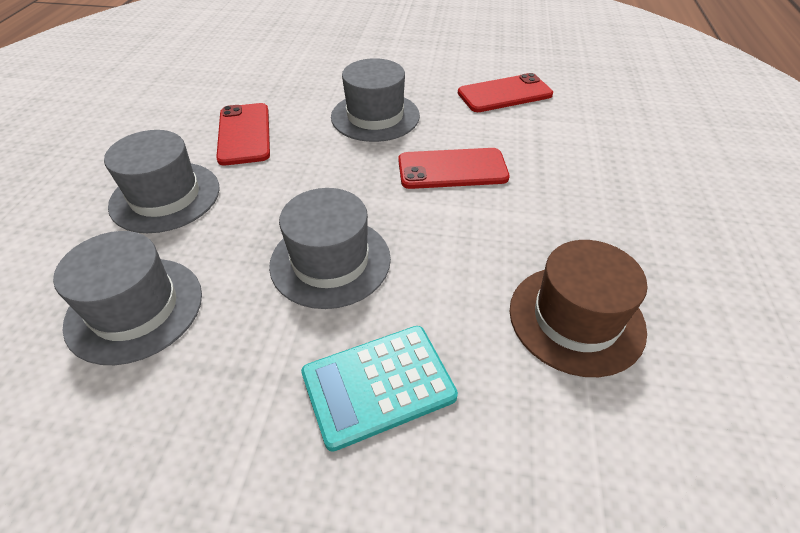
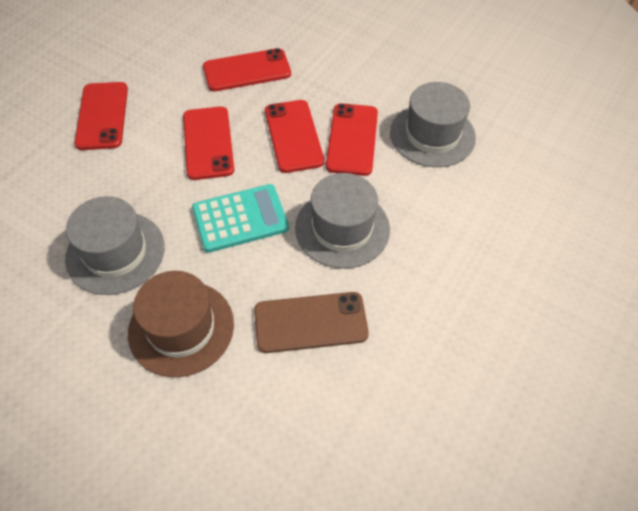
brown phone: none = 0 -> [254,292,369,353] = 1
grey hat: [53,231,202,365] [104,130,220,233] [269,188,391,309] [331,58,420,142] = 4 -> [65,196,165,295] [295,173,390,269] [390,82,476,167] = 3
red phone: [216,103,270,165] [398,148,510,189] [458,73,553,112] = 3 -> [74,82,128,150] [183,107,234,180] [203,48,291,91] [265,100,324,173] [326,103,378,176] = 5

